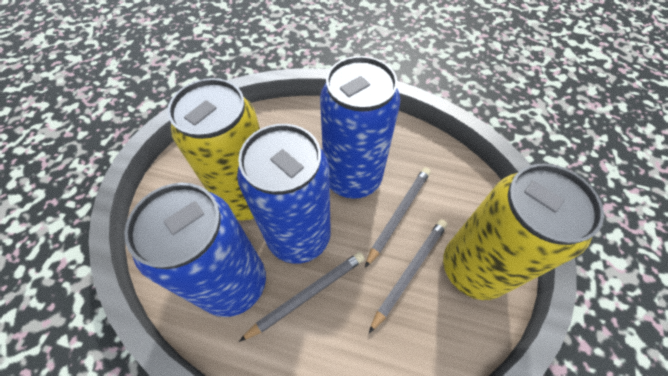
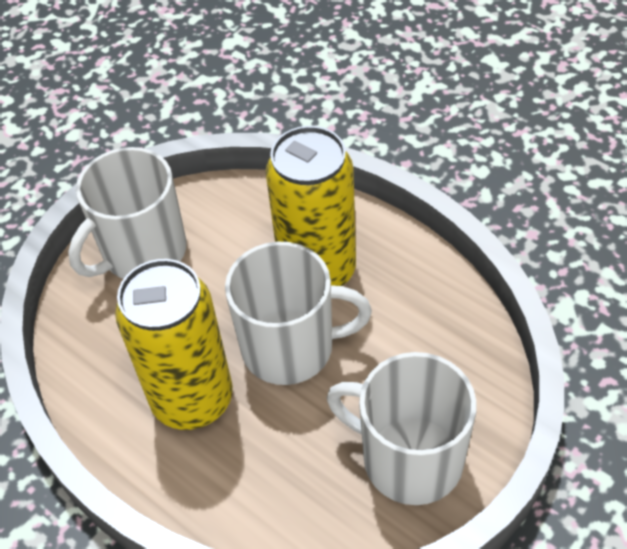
blue can: [124,183,266,317] [237,124,331,264] [320,56,400,199] = 3 -> none = 0
grey pencil: [239,252,365,342] [365,167,431,268] [369,220,447,333] = 3 -> none = 0
white mug: none = 0 -> [68,147,187,279] [225,242,372,385] [327,352,477,505] = 3

